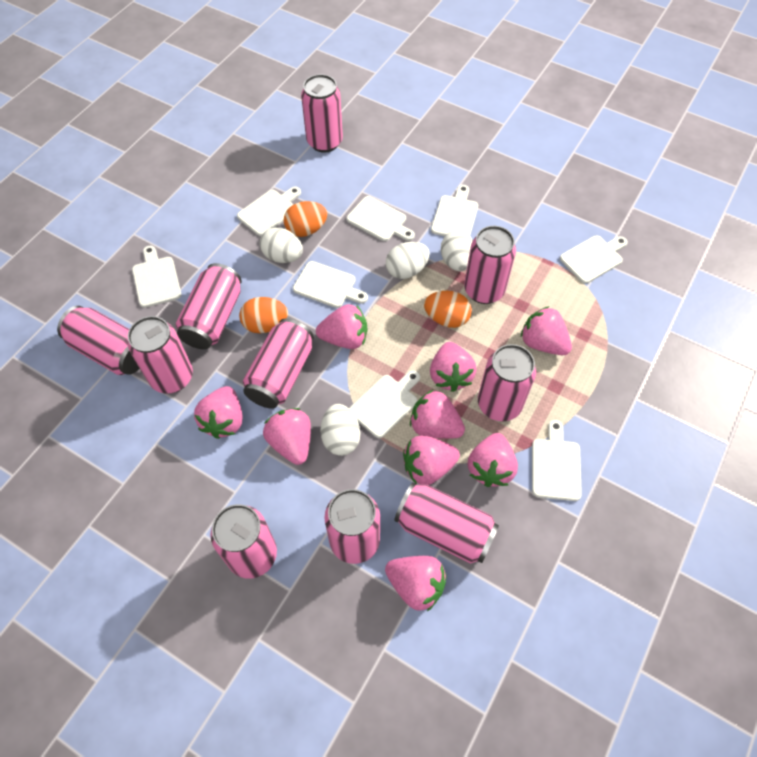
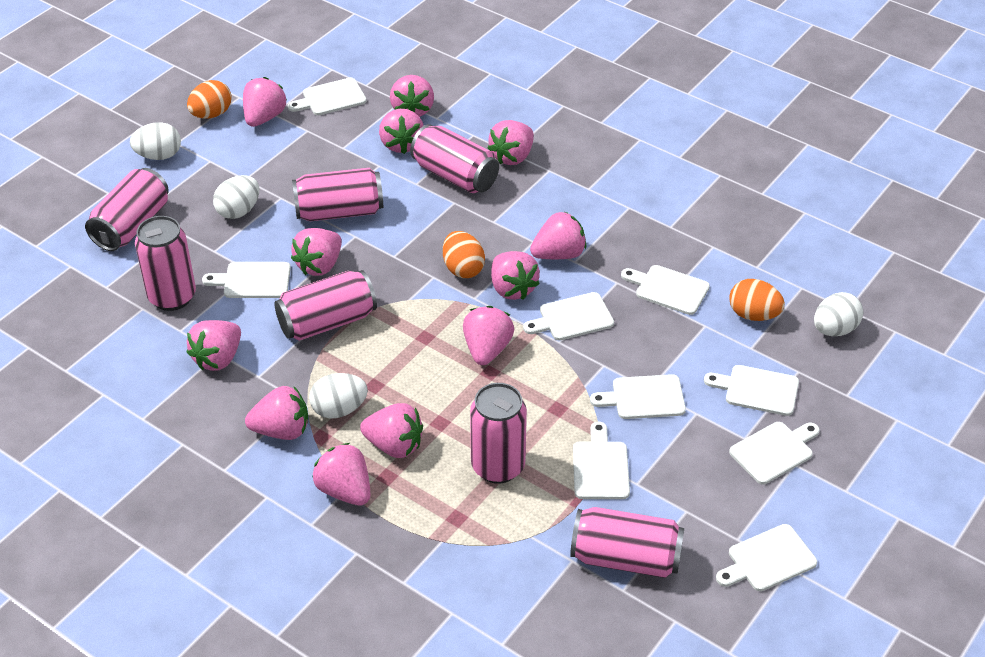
pink can: [57,306,140,375] [128,316,193,394] [176,263,242,349] [210,504,277,579] [243,318,314,409] [301,74,343,153] [324,489,380,564] [394,482,499,564] [464,226,516,304] [478,344,536,421] = 10 -> [85,168,169,251] [135,216,196,311] [274,270,377,341] [292,168,383,221] [410,124,499,193] [470,383,527,484] [570,507,684,578] = 7
pink strawberry: [194,386,242,439] [263,408,311,465] [316,304,367,349] [385,556,447,611] [403,436,460,485] [410,390,465,439] [430,342,477,392] [468,433,518,487] [521,306,572,355] = 9 -> [187,320,241,371] [243,77,287,127] [245,386,308,440] [291,228,342,276] [312,443,370,506] [360,403,423,458] [379,109,424,154] [390,75,434,117] [463,306,514,365] [488,120,534,165] [491,251,540,300] [530,211,586,259] = 12
white cutting board: [132,245,181,308] [237,187,301,236] [293,261,368,308] [346,196,415,241] [349,370,420,438] [431,185,478,236] [532,420,582,501] [560,235,628,284] = 8 -> [202,262,291,298] [288,78,366,115] [523,292,614,341] [573,421,630,499] [590,374,686,419] [621,265,710,315] [704,365,799,416] [716,524,817,591] [729,422,820,484] = 9

